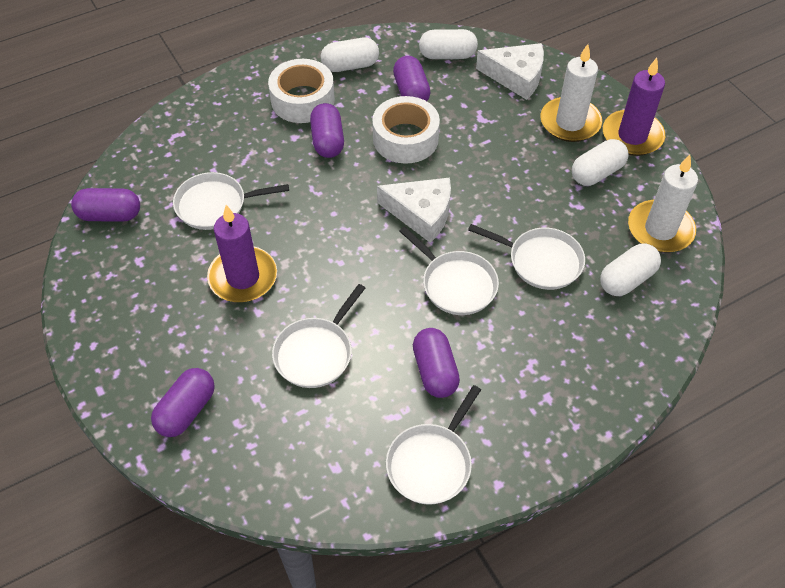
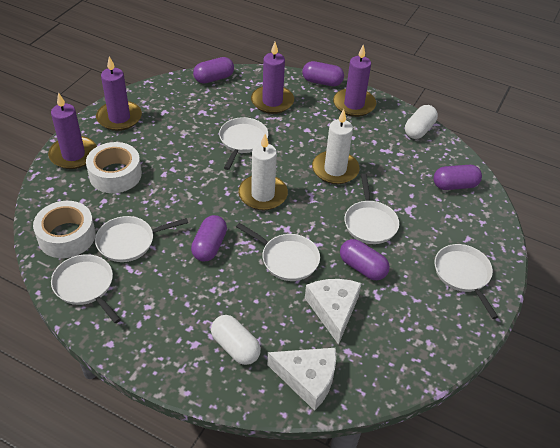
purple candle: [207,205,277,302] [603,58,665,156] = 2 -> [48,92,97,169] [96,56,142,131] [251,42,294,114] [333,45,376,117] = 4
white capsule: [321,38,379,72] [419,29,478,59] [572,139,628,186] [600,244,661,296] = 4 -> [211,315,261,365] [405,105,438,139] = 2
white pan: [173,172,289,230] [272,284,365,388] [386,385,481,505] [399,227,499,315] [468,224,585,290] = 5 -> [51,254,121,323] [95,216,188,262] [219,117,268,170] [236,223,320,281] [344,174,399,244] [435,244,498,319] = 6

